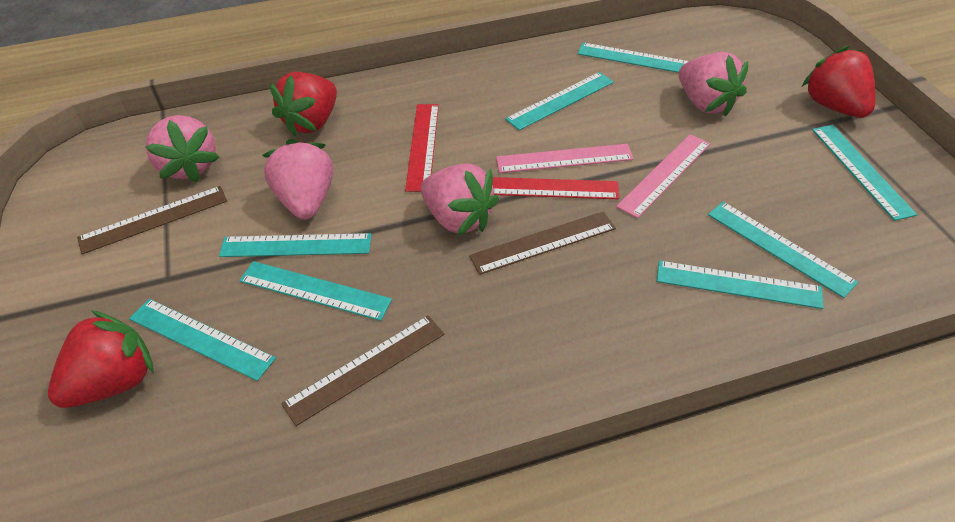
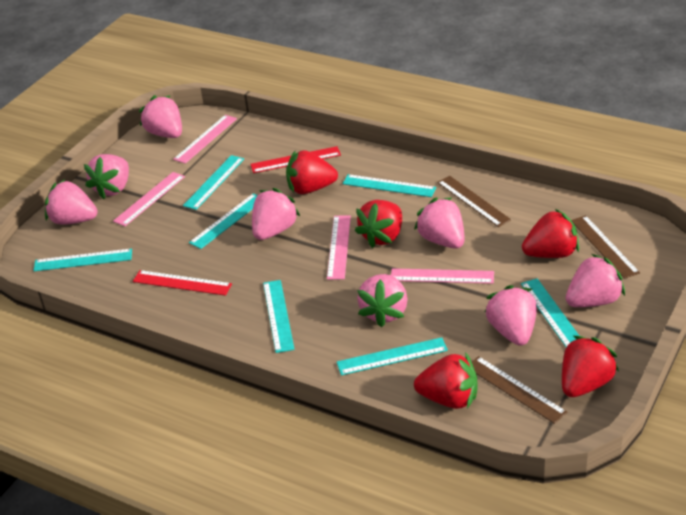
pink ruler: [496,144,633,173] [616,134,710,218] = 2 -> [113,172,185,226] [173,115,237,164] [327,215,351,280] [391,268,494,284] = 4
pink strawberry: [146,115,220,183] [262,139,333,220] [421,163,499,236] [679,52,748,116] = 4 -> [45,180,97,225] [84,154,129,199] [139,95,182,138] [252,188,300,240] [357,274,408,327] [414,197,465,249] [485,285,537,346] [566,254,625,307] = 8
red strawberry: [48,310,154,408] [270,72,337,137] [802,46,875,118] = 3 -> [286,150,338,194] [355,200,402,248] [414,352,477,409] [522,209,579,258] [562,336,619,397] = 5
turquoise ruler: [129,299,276,381] [219,233,371,257] [239,261,392,321] [505,72,614,130] [577,43,689,73] [657,261,824,309] [708,202,858,298] [812,125,917,221] = 8 -> [33,248,132,271] [183,155,244,210] [189,193,258,249] [263,280,294,353] [337,337,448,375] [343,174,436,197] [521,279,579,347] = 7

